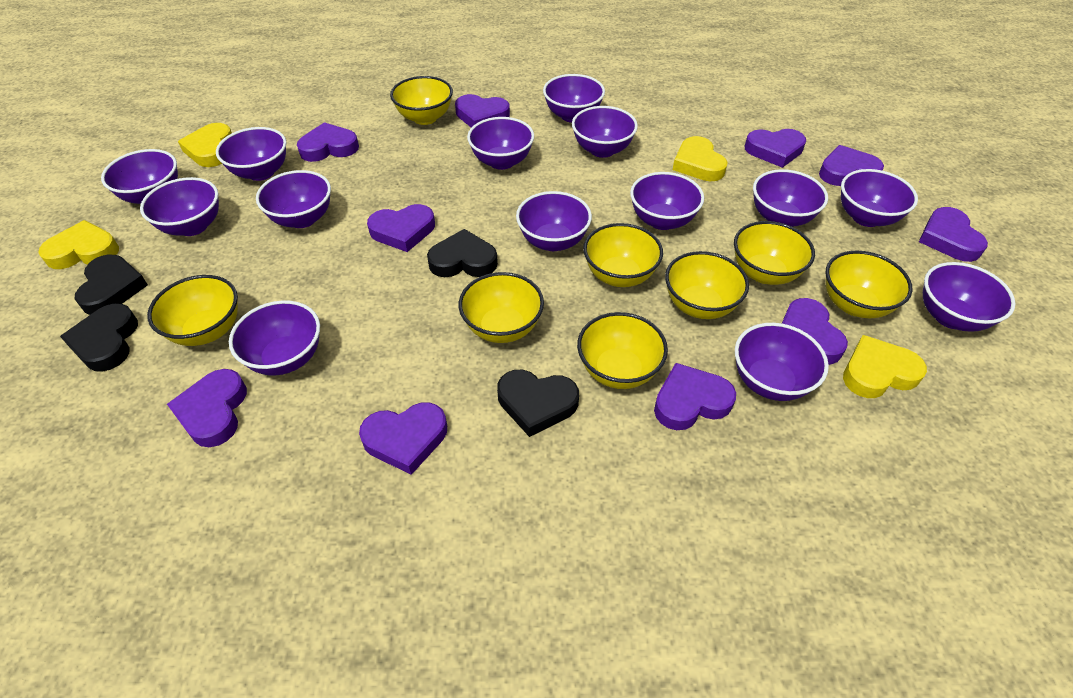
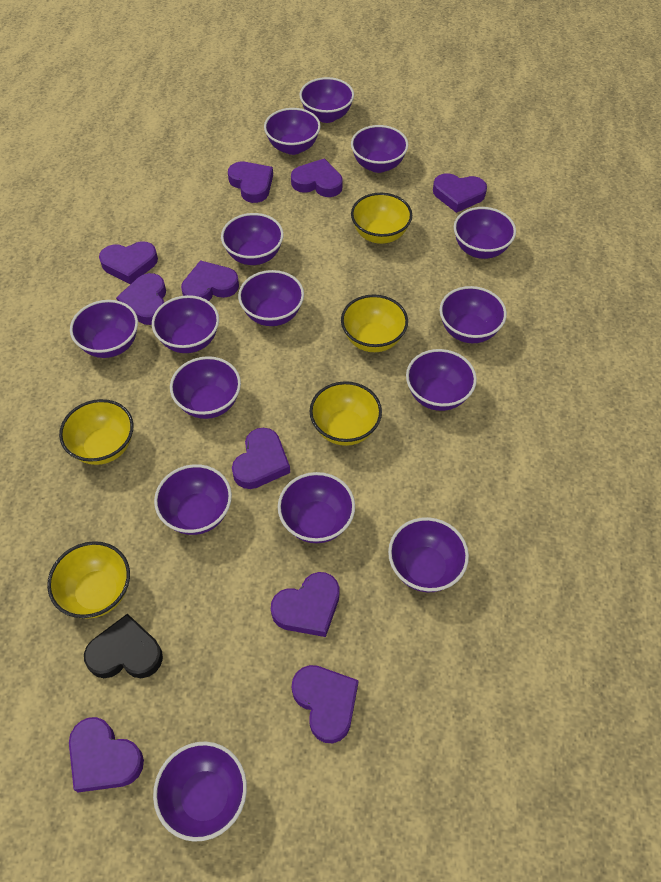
black heart: [60,304,138,372] [75,254,148,315] [427,229,498,277] [497,370,579,437] = 4 -> [84,613,163,678] = 1
purple bowl: [101,149,178,204] [140,177,219,236] [216,127,286,181] [229,300,320,376] [256,170,331,228] [467,117,534,170] [516,191,592,251] [543,74,605,123] [572,106,638,158] [630,172,704,230] [735,323,829,401] [753,169,828,227] [841,169,918,227] [923,262,1016,332] = 14 -> [70,300,138,358] [152,295,219,353] [153,741,247,842] [154,464,232,535] [170,356,241,419] [221,213,284,265] [238,270,304,326] [264,108,321,155] [278,472,355,543] [299,77,354,123] [351,125,408,173] [388,517,469,592] [406,349,477,411] [440,286,507,343] [454,207,516,259] = 15
yellow bowl: [147,275,238,346] [390,76,453,125] [459,272,544,343] [577,312,668,389] [583,223,663,287] [665,251,749,319] [734,221,815,285] [826,251,913,318] = 8 -> [47,541,130,619] [59,399,134,465] [309,381,382,446] [341,294,408,352] [351,193,412,244] = 5
yellow heart: [38,220,119,269] [178,123,232,167] [673,136,728,181] [843,335,927,398] = 4 -> none = 0

